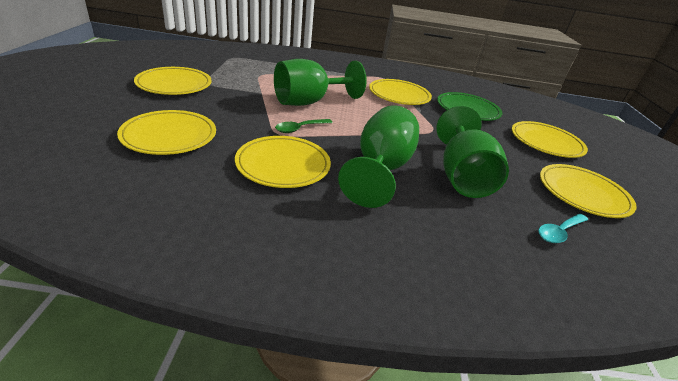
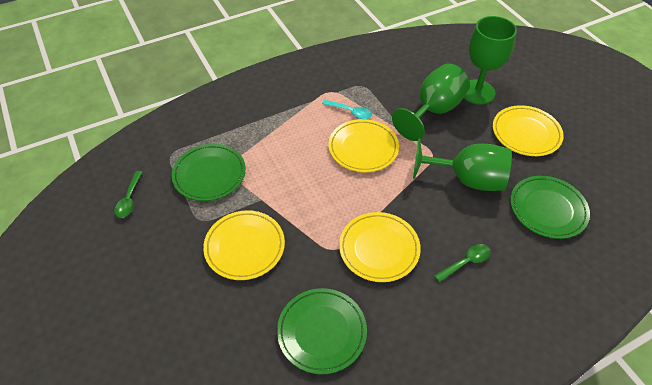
green plate: [437,92,502,121] = 1 -> [172,144,246,201] [277,288,367,374] [510,176,590,239] = 3
green spoon: [275,119,333,133] = 1 -> [114,171,142,218] [434,244,491,282] = 2
yellow plate: [117,110,216,155] [134,67,212,95] [235,136,331,188] [369,79,432,105] [512,121,588,158] [540,164,637,218] = 6 -> [203,210,285,280] [328,119,399,172] [339,212,421,282] [493,105,564,156] = 4

